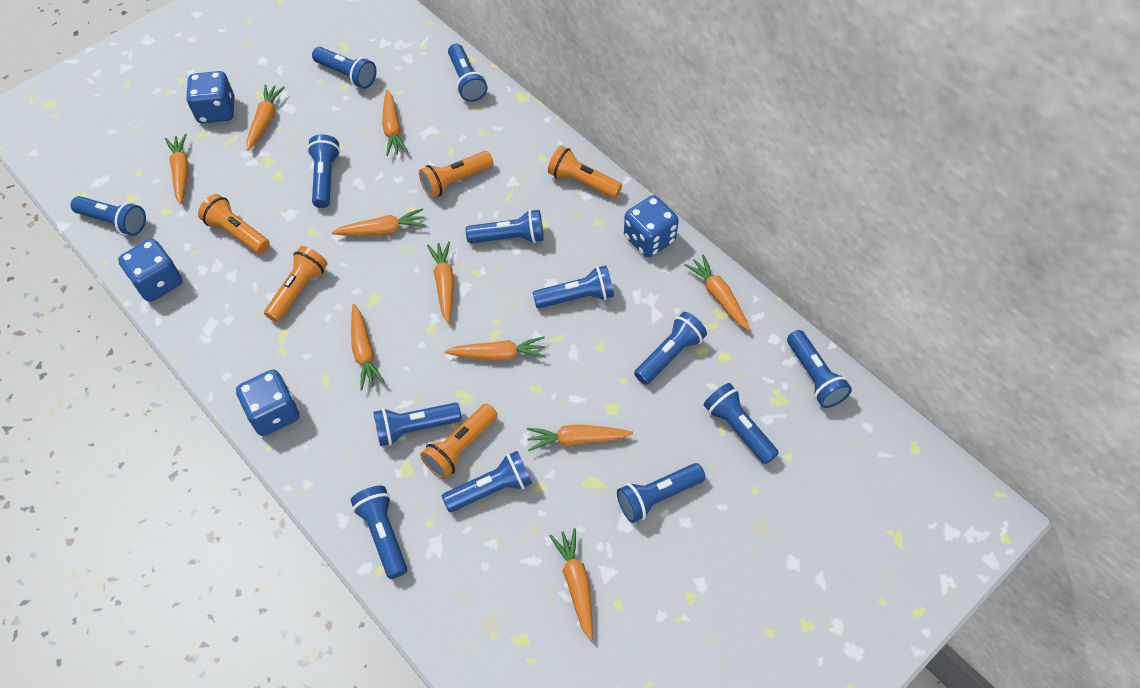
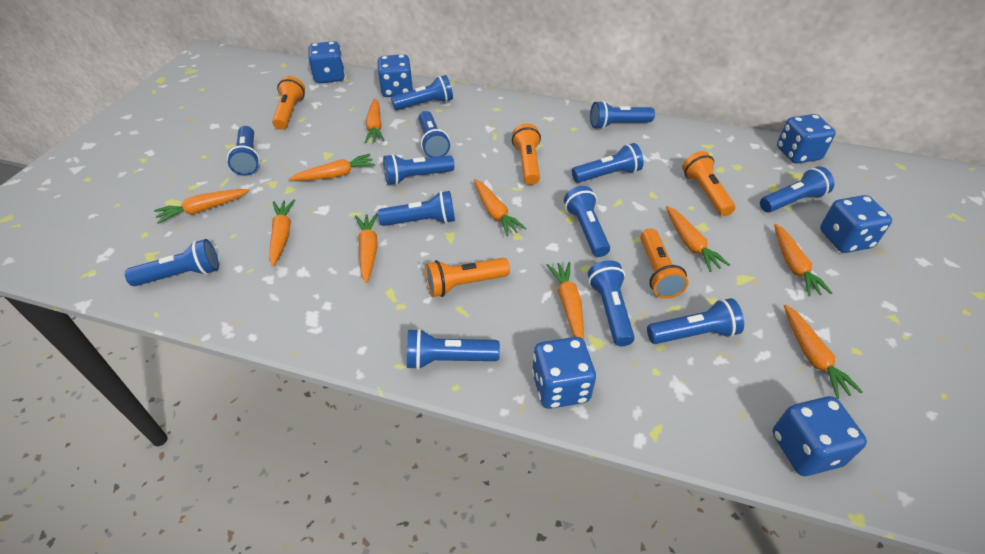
blue dice: [118,239,183,302] [186,71,234,124] [236,369,300,436] [624,195,679,258] = 4 -> [308,41,345,83] [378,54,413,97] [532,337,596,409] [773,396,867,476] [777,114,836,164] [820,195,892,253] = 6

